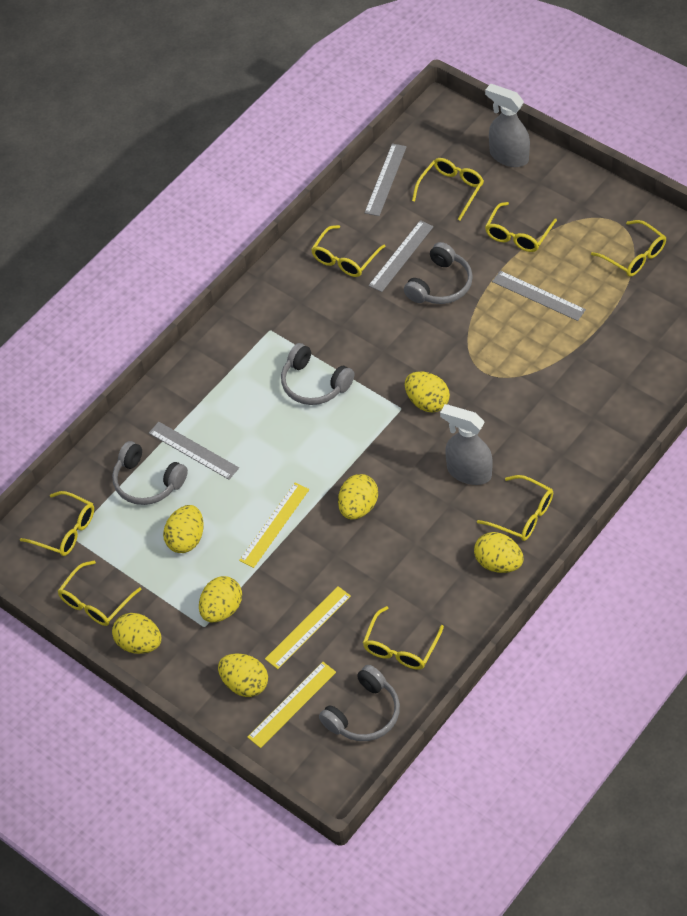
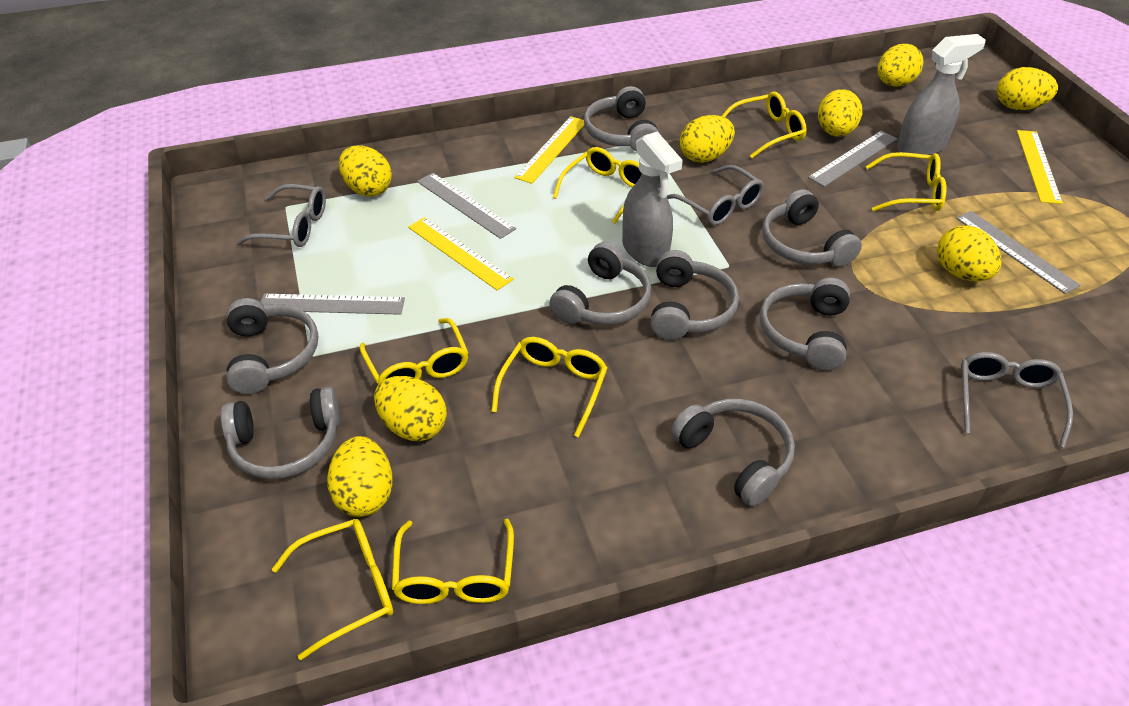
grey glasses: none = 0 -> [236,184,326,247] [667,165,764,226] [961,352,1073,448] = 3
grey headphones: [112,441,188,505] [281,343,354,405] [319,665,400,741] [404,242,473,304] = 4 -> [221,387,340,479] [226,298,318,394] [549,242,651,325] [584,86,659,152] [651,250,739,340] [671,399,795,506] [760,278,850,371] [762,189,862,267] = 8
yellow egg: [112,613,161,654] [163,505,204,553] [199,576,242,622] [218,653,268,697] [338,474,378,519] [405,371,450,412] [474,532,523,573] = 7 -> [327,436,393,517] [339,145,392,197] [374,376,447,441] [680,115,735,163] [818,89,862,137] [878,44,924,86] [937,225,1001,281] [997,67,1058,110] = 8
yellow glasses: [20,491,94,556] [58,561,142,626] [311,225,386,277] [363,606,444,670] [412,158,484,220] [477,475,553,541] [485,202,557,252] [591,220,666,277] = 8 -> [272,519,393,660] [359,318,469,384] [392,519,514,604] [491,337,608,437] [553,147,642,224] [722,92,807,158] [866,152,946,211] = 7

